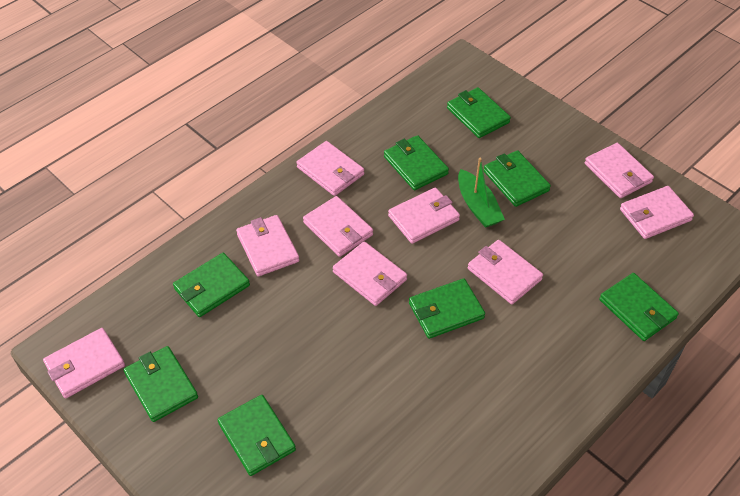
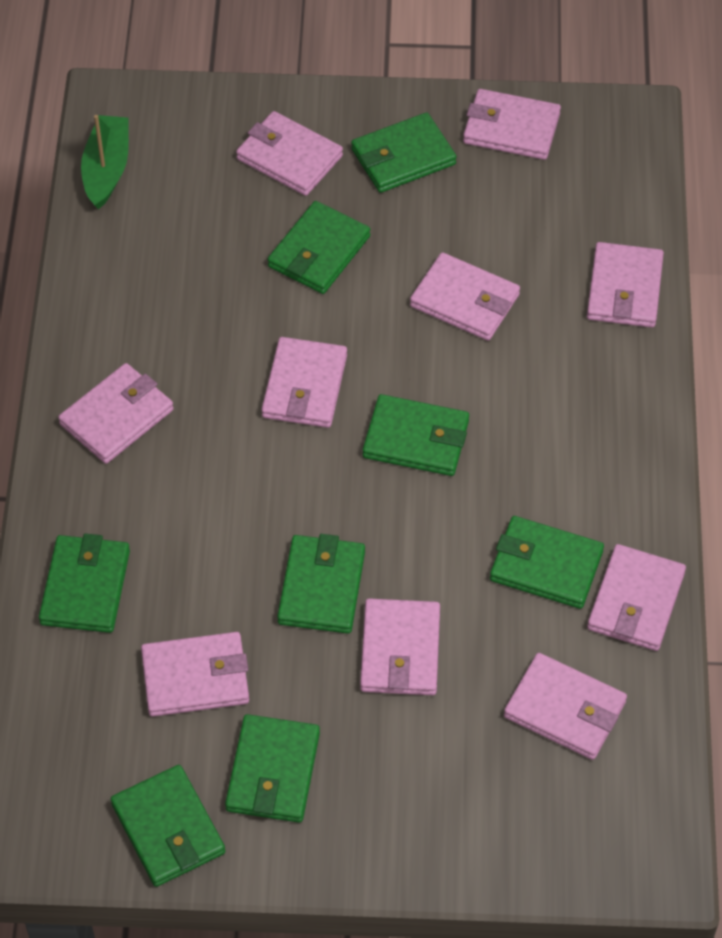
pink wallet: [43,328,125,398] [236,215,299,276] [296,141,364,196] [303,196,373,257] [333,241,407,306] [388,187,460,244] [468,240,543,304] [585,143,654,198] [620,186,694,239] = 9 -> [58,363,174,464] [141,632,249,717] [236,111,343,196] [261,337,347,428] [360,598,440,695] [410,252,520,341] [463,89,561,160] [504,653,627,760] [587,242,664,328] [587,544,686,651] = 10

